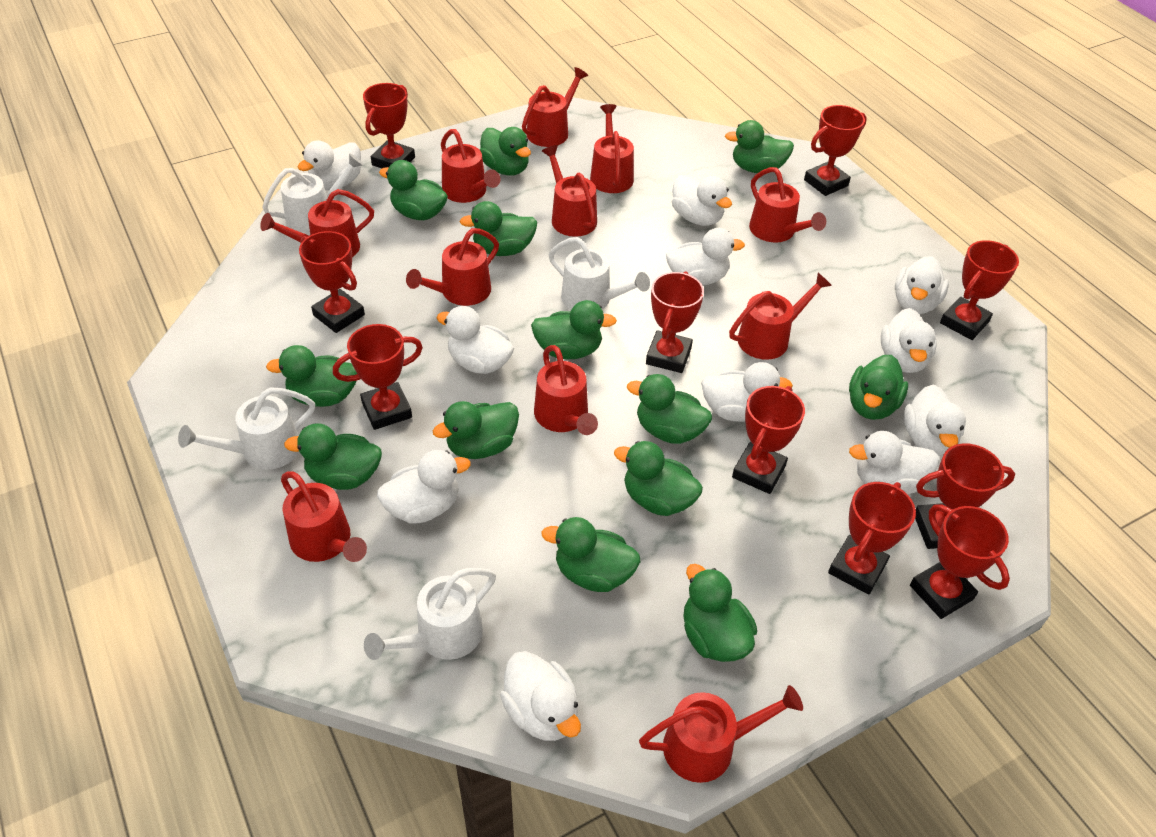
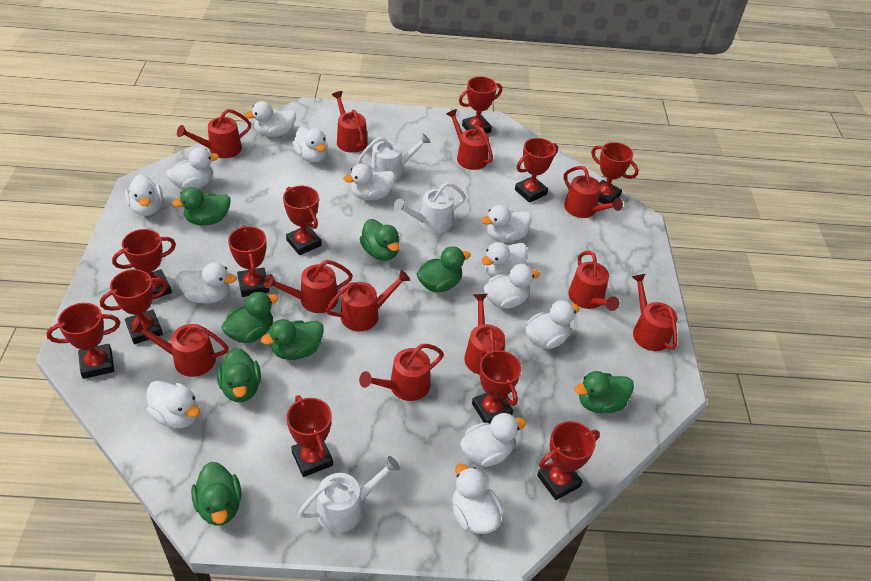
green duck: [266,345,357,407] [284,423,382,490] [379,160,448,220] [433,401,519,459] [460,201,537,256] [480,127,531,176] [531,300,617,359] [541,517,640,592] [614,441,703,516] [627,374,712,444] [683,564,757,662] [725,120,794,173] [849,355,908,420] = 13 -> [172,187,231,226] [191,462,242,526] [217,348,261,402] [221,292,279,343] [261,319,324,360] [360,219,400,261] [417,246,471,292] [574,371,634,413] = 8
red trophy: [299,231,365,333] [333,324,423,430] [363,83,415,168] [646,271,704,373] [732,386,805,494] [804,105,867,196] [828,482,916,595] [910,504,1010,619] [915,443,1015,549] [940,240,1019,340] = 10 -> [46,303,120,379] [100,269,168,344] [112,229,176,300] [228,225,269,297] [283,186,322,255] [287,395,333,477] [459,76,502,134] [472,349,521,423] [515,138,558,203] [537,421,600,500] [591,142,638,204] = 11
white duck: [298,140,361,190] [377,450,471,524] [437,306,514,374] [500,651,581,741] [666,228,745,286] [672,175,732,226] [701,362,793,422] [849,431,939,494] [881,308,937,373] [895,256,949,314] [904,385,966,456] = 11 -> [125,174,163,216] [147,381,200,428] [166,148,219,190] [177,262,237,304] [245,101,296,137] [292,126,328,163] [343,163,395,200] [452,463,503,534] [460,413,526,467] [481,205,532,242] [481,242,528,277] [483,264,540,309] [525,300,580,349] = 13
white watering can: [178,387,315,470] [262,153,364,234] [364,568,496,660] [549,237,650,309] = 4 -> [298,456,400,533] [358,133,431,181] [393,182,466,233] = 3

